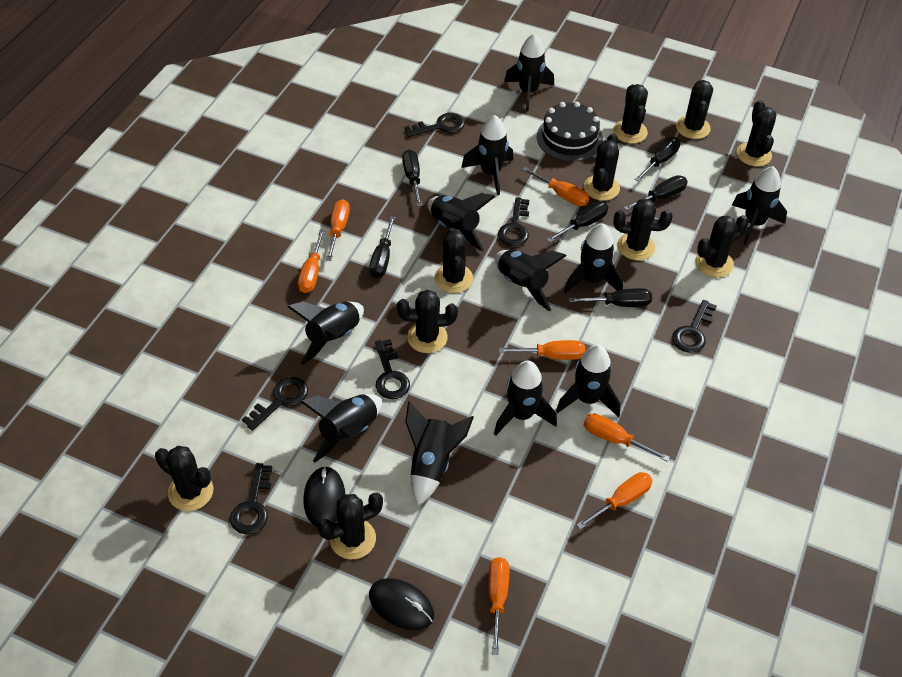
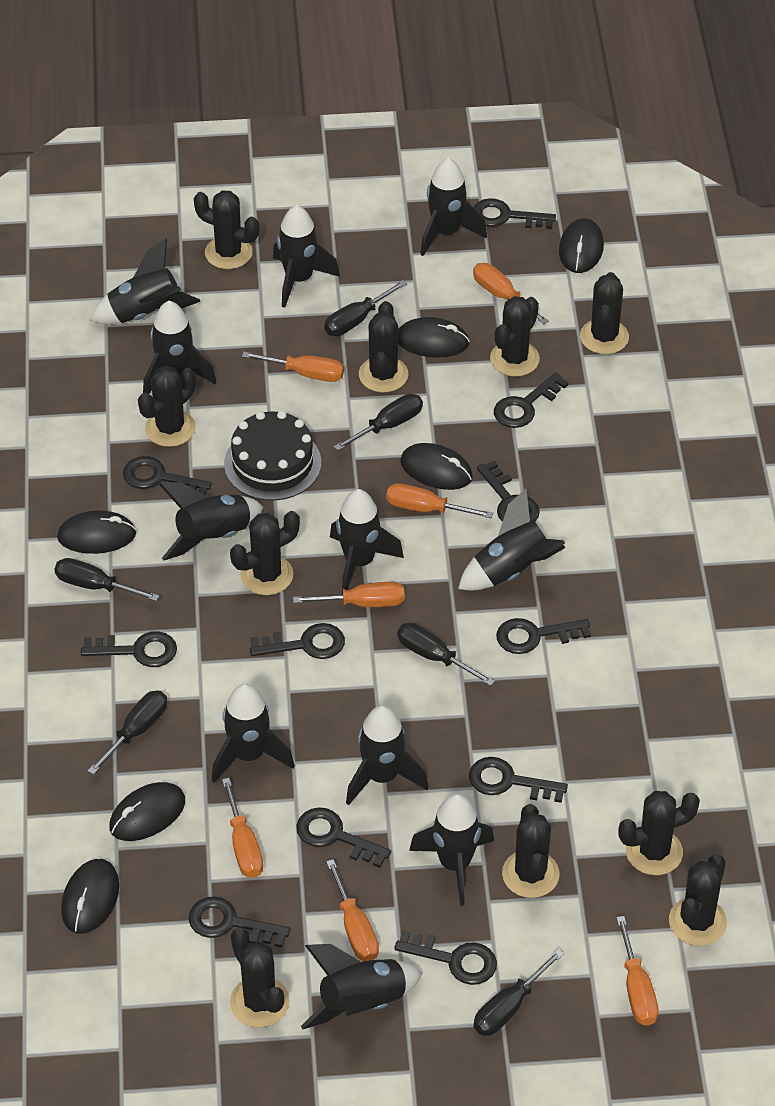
black key: [230,463,273,535] [242,377,308,431] [375,339,410,399] [405,113,465,137] [498,197,529,246] [672,300,717,353] = 6 -> [81,631,177,667] [123,456,212,495] [188,896,290,947] [250,623,345,659] [296,807,391,868] [394,930,497,985] [469,757,568,803] [473,198,556,229] [477,461,540,522] [494,372,569,428] [496,618,591,654] = 11
black mouse: [303,466,345,527] [369,578,434,630] = 2 -> [57,511,136,554] [61,859,119,934] [109,782,185,841] [398,317,470,358] [400,443,473,490] [559,218,604,273] = 6

